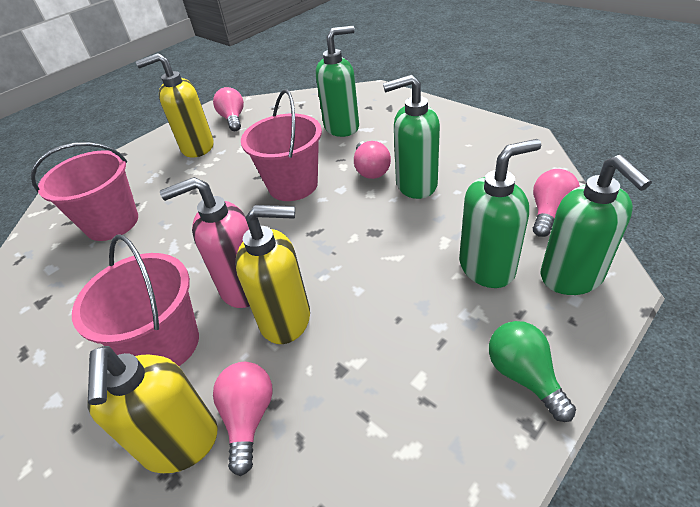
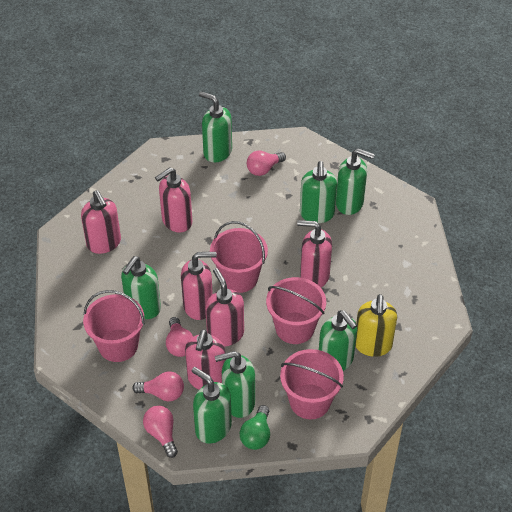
green soap dispenser: [316,26,359,137] [383,75,440,199] [459,139,542,288] [541,155,652,295] = 4 -> [121,256,161,319] [192,367,232,444] [199,92,232,163] [215,351,255,418] [300,161,337,223] [319,310,357,371] [336,149,375,215] = 7
pink bucket: [31,142,138,241] [72,234,199,366] [241,89,322,201] = 3 -> [83,290,145,362] [210,221,268,293] [266,277,326,344] [280,349,344,419] = 4
pink soap dispenser: [160,177,250,308] = 1 -> [81,190,121,254] [155,167,192,232] [181,252,217,320] [185,329,226,389] [206,268,244,347] [297,220,332,288] = 6
yellow soap dispenser: [87,346,218,473] [136,53,214,158] [235,205,310,344] = 3 -> [355,294,397,357] = 1

